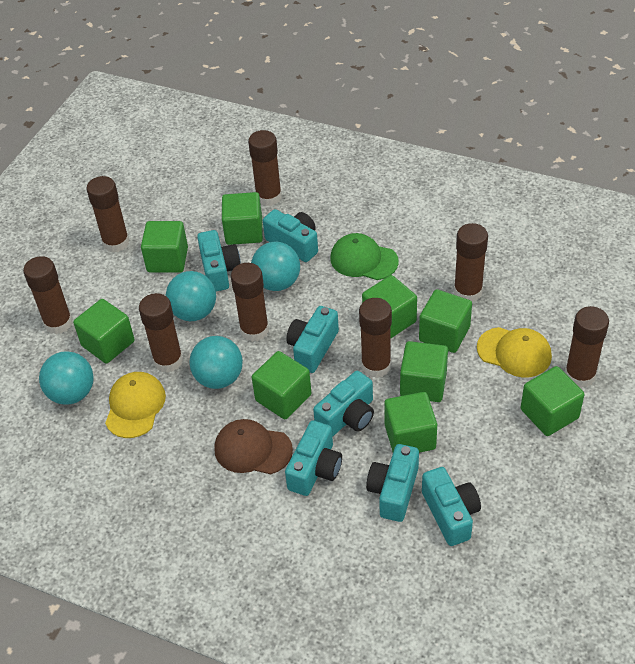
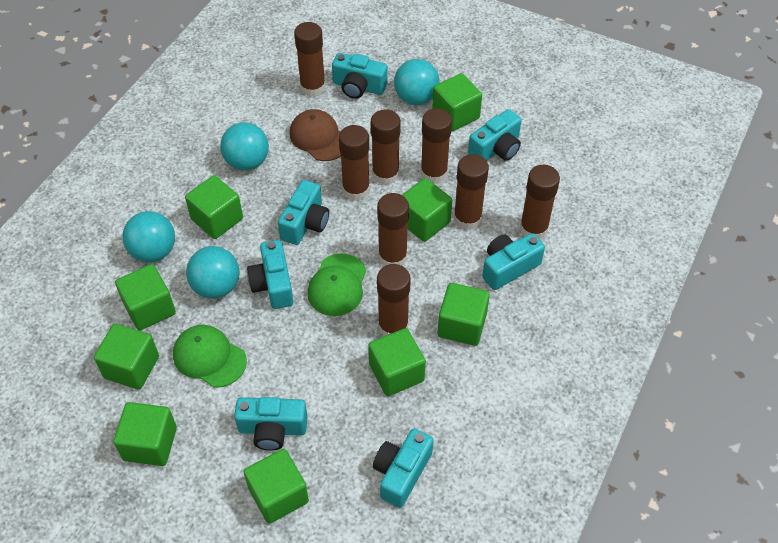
green cap: [331,233,399,280] = 1 -> [173,325,247,388] [307,253,366,316] = 2
yellow cap: [105,372,166,438] [477,327,552,377] = 2 -> none = 0

